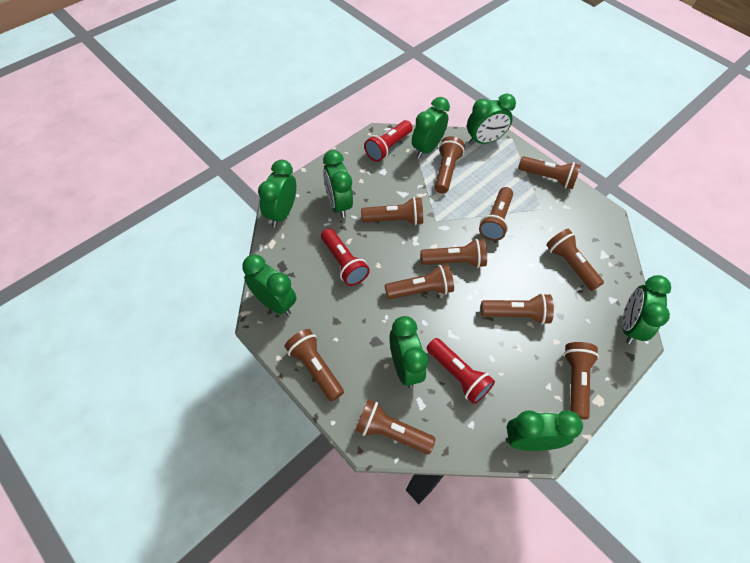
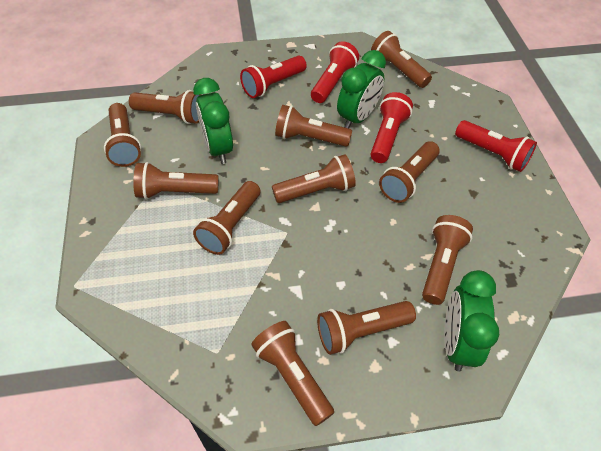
green clock: [242,254,296,316] [258,160,296,227] [323,150,353,218] [390,316,428,388] [412,97,450,159] [467,93,516,145] [506,410,583,451] [622,275,671,344] = 8 -> [193,78,233,164] [337,50,386,128] [444,270,499,372] = 3
red flashlight: [321,228,370,286] [364,120,413,162] [427,338,495,404] = 3 -> [240,56,307,98] [311,41,359,103] [370,92,413,163] [455,120,537,172] = 4

